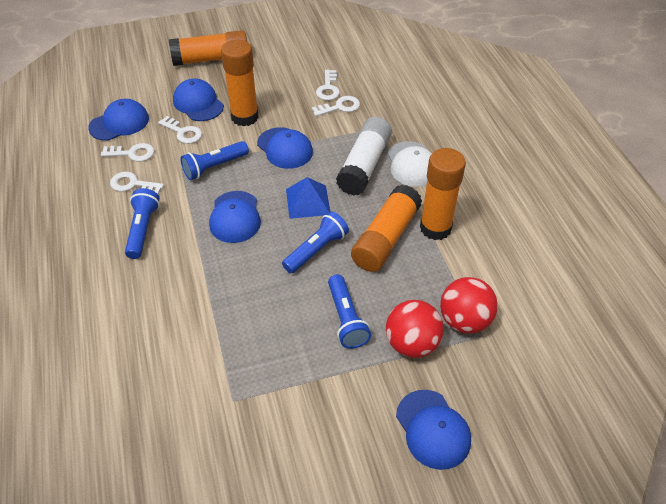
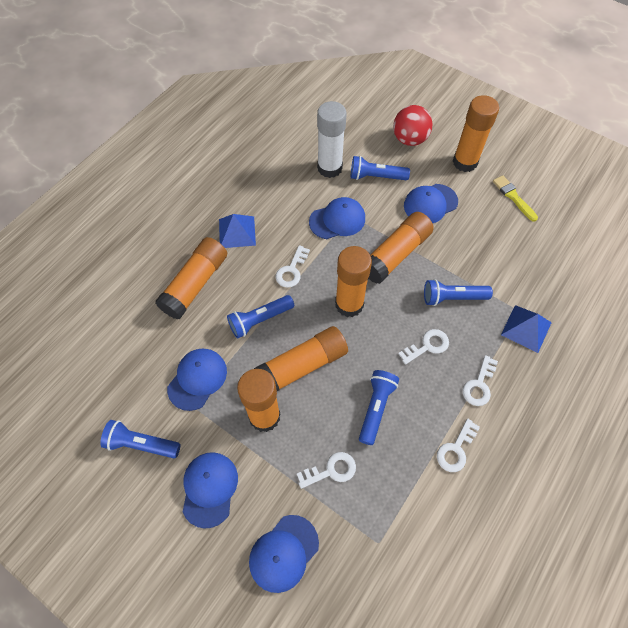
blue flashlight: [125,188,160,259] [181,141,249,180] [282,211,349,273] [328,274,371,349] = 4 -> [100,420,181,458] [227,295,294,339] [351,156,410,180] [359,370,399,445] [424,279,493,306] = 5
blue pyramid: [286,177,330,219] = 1 -> [219,214,256,248] [501,305,552,353] = 2
orange glue stick: [169,30,247,66] [221,40,259,126] [351,184,422,272] [420,148,466,240] = 4 -> [155,237,227,320] [237,369,280,432] [254,326,348,391] [335,246,372,317] [368,212,434,284] [453,95,499,172] = 6
red ball: [386,300,444,358] [440,277,498,334] = 2 -> [393,105,433,146] = 1
white cap: [388,141,432,187] = 1 -> none = 0
yellow brush: none = 0 -> [493,175,538,222] = 1

